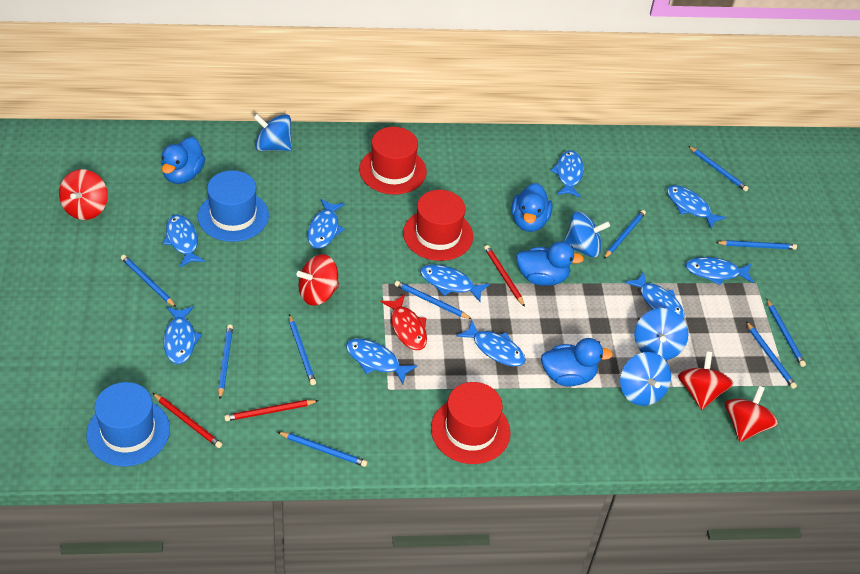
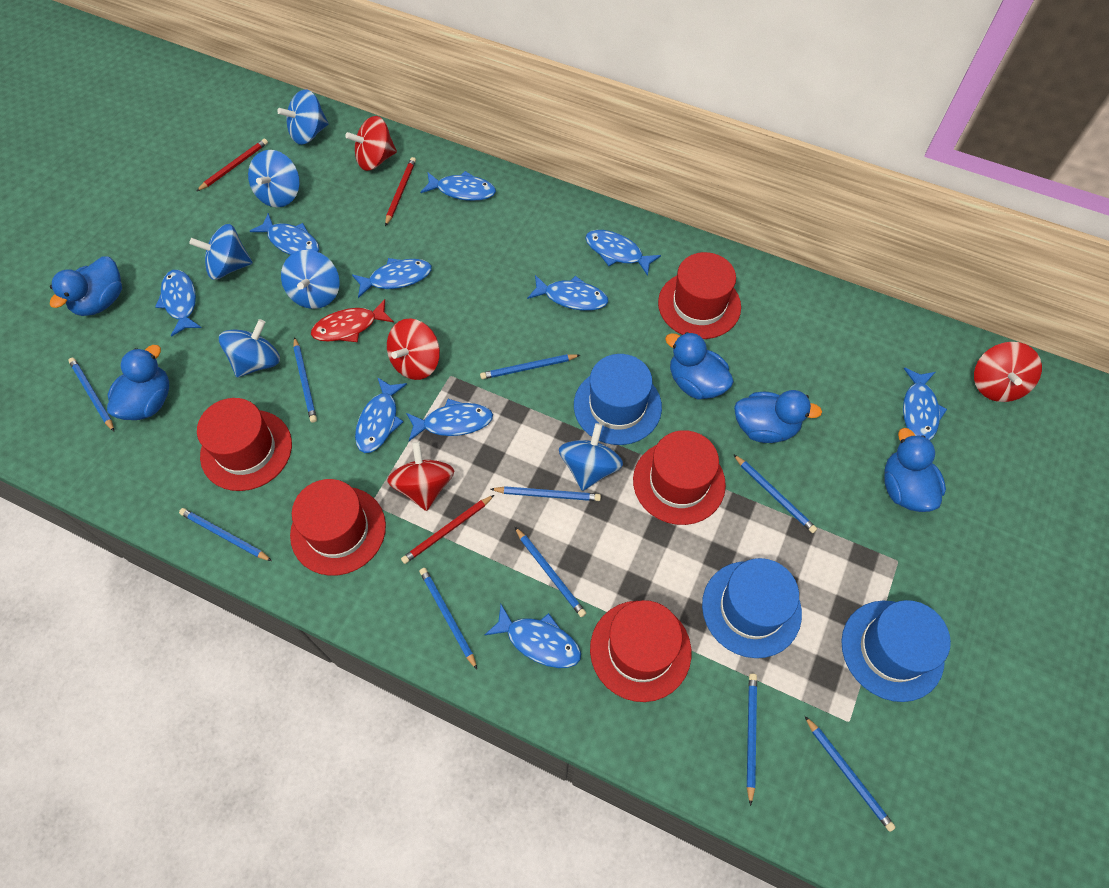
blue duck: [161,137,205,184] [511,183,553,232] [516,241,584,286] [541,338,613,386] = 4 -> [50,256,122,316] [107,345,169,420] [665,332,734,400] [734,390,822,443] [884,428,946,512] = 5
blue hat: [86,382,170,466] [198,170,269,242] = 2 -> [574,354,662,445] [702,558,802,658] [841,600,951,702] = 3
blue spinning top: [253,114,292,151] [563,211,610,257] [620,352,671,406] [634,308,688,360] = 4 -> [189,224,253,280] [219,319,280,377] [248,150,300,207] [277,89,328,145] [281,250,340,309] [559,423,623,491] = 6
red hat: [359,127,427,194] [403,190,473,261] [431,382,511,464] = 3 -> [197,398,292,491] [290,479,386,576] [590,600,691,702] [633,430,726,525] [658,252,741,339] = 5

